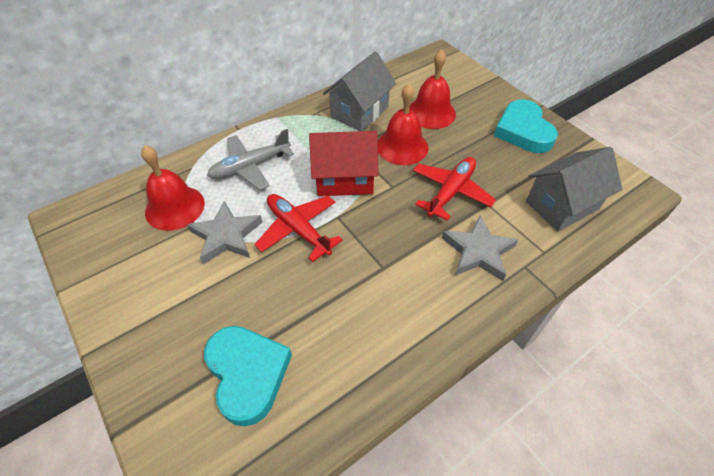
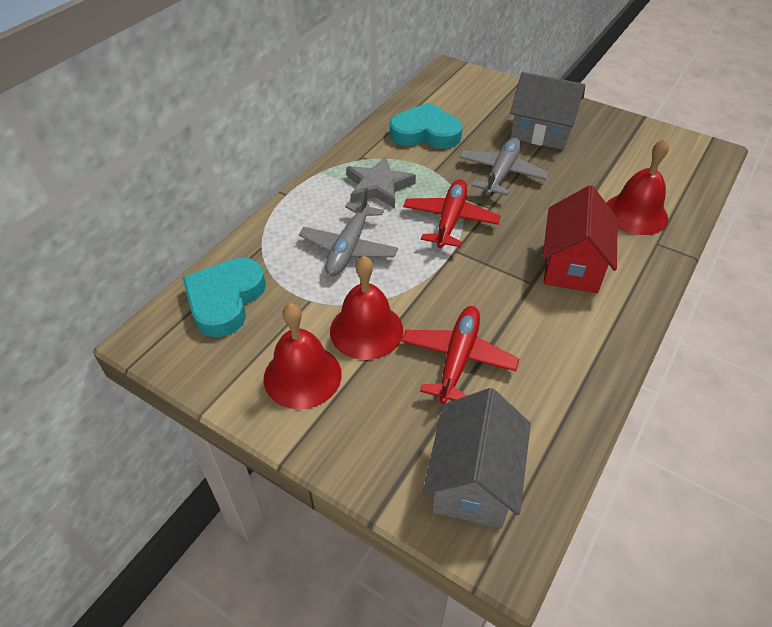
grey plane: [207,129,294,190] = 1 -> [299,188,398,276] [459,138,549,196] = 2
grey star: [187,201,262,264] [442,215,518,281] = 2 -> [346,156,416,208] = 1

